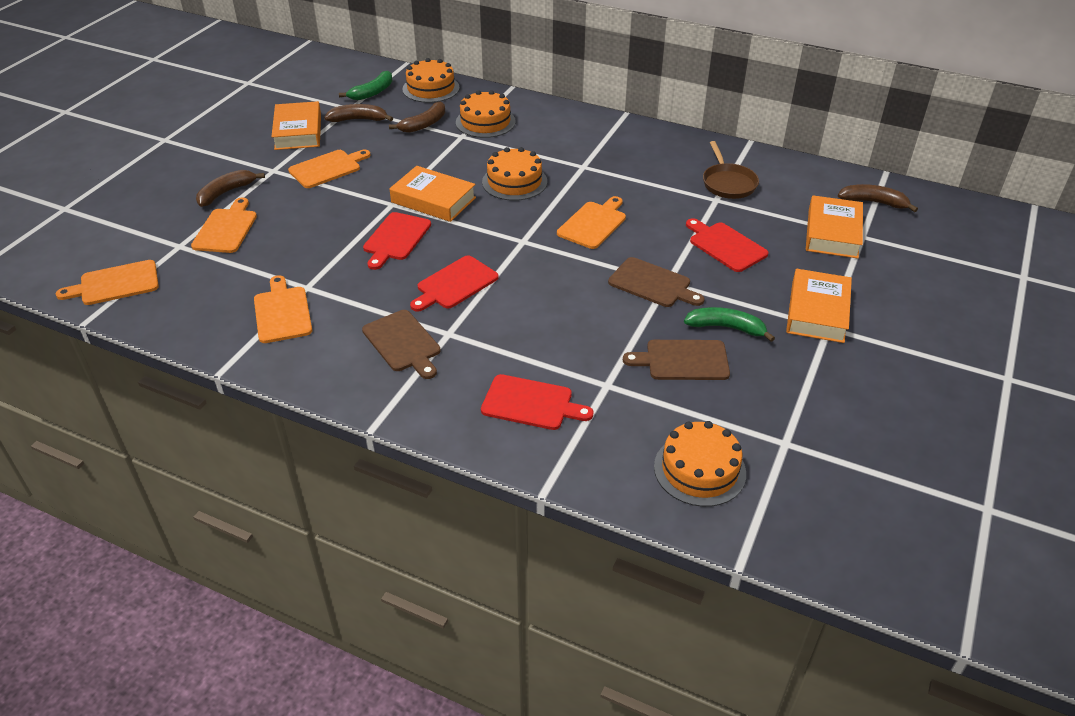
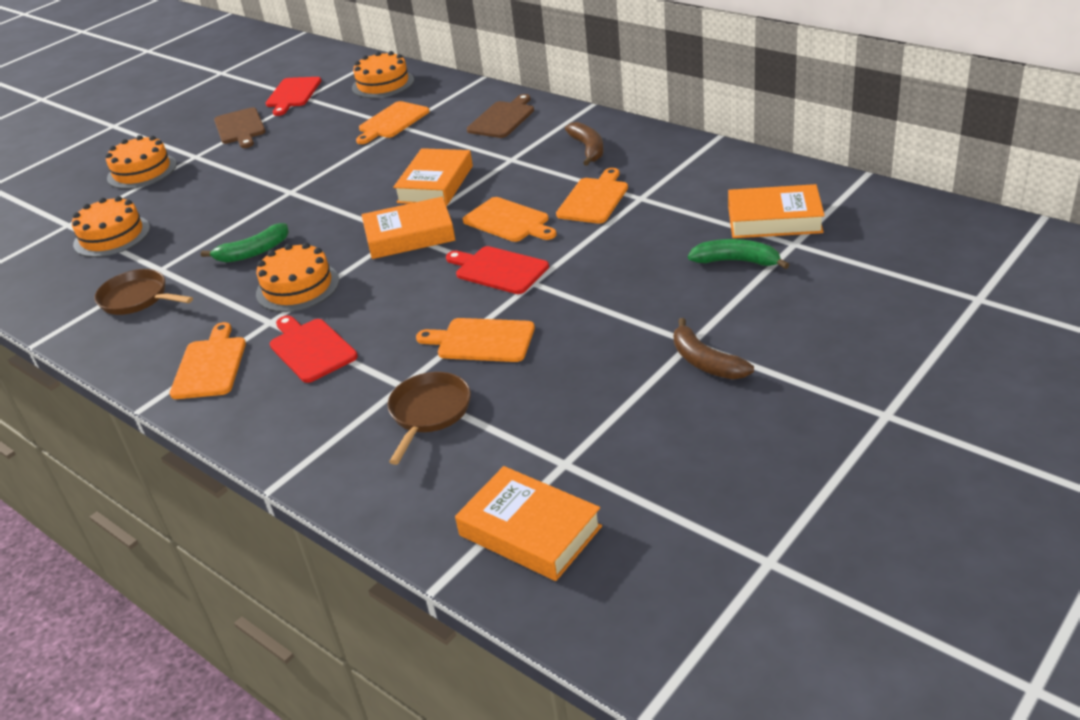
brown banana: [196,170,265,207] [324,104,393,122] [389,101,445,133] [838,184,918,212] = 4 -> [565,122,603,166] [674,318,754,379] = 2
brown cutting board: [362,310,441,379] [608,257,705,307] [623,340,730,380] = 3 -> [214,107,266,148] [467,94,534,138] = 2
brown pan: [703,141,759,199] = 1 -> [95,269,193,315] [387,372,471,465] = 2
red cutting board: [363,212,431,270] [410,255,499,312] [481,374,593,430] [686,218,769,272] = 4 -> [266,77,321,116] [270,315,358,383] [446,246,549,294] = 3

